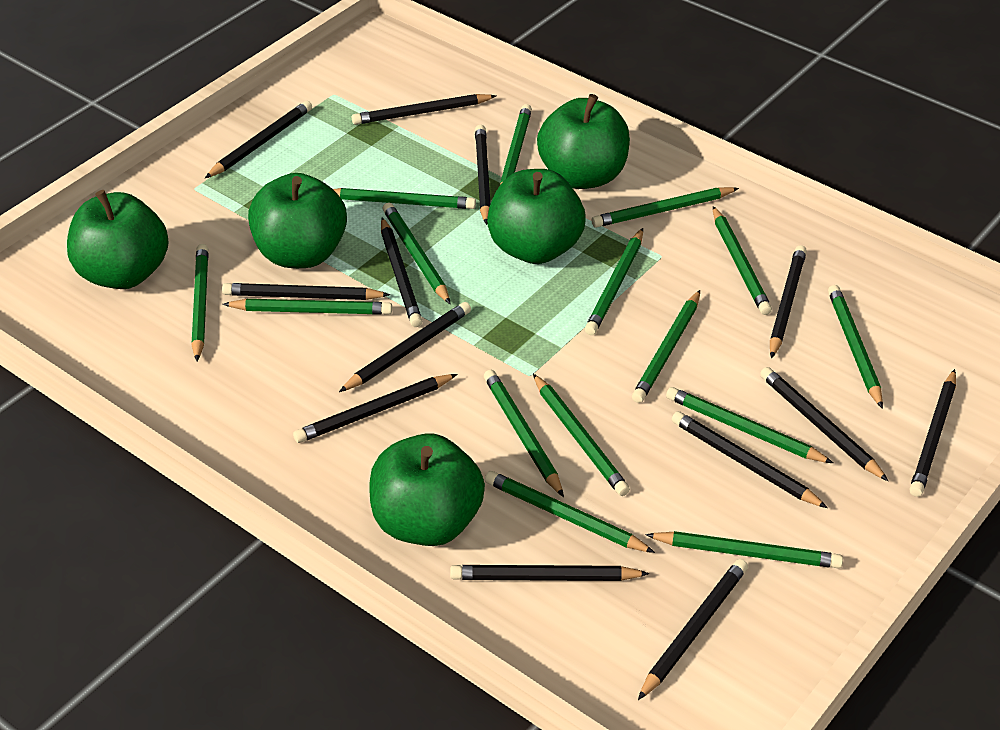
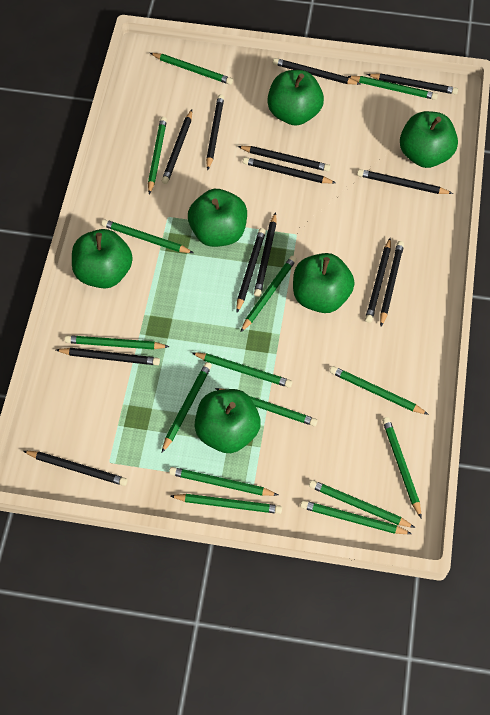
green apple: [67,190,169,289] [248,173,347,268] [370,433,485,546] [487,169,586,264] [537,94,630,189] = 5 -> [72,229,133,288] [188,189,247,247] [194,389,261,453] [267,70,324,126] [293,253,355,313] [400,111,458,168] = 6

